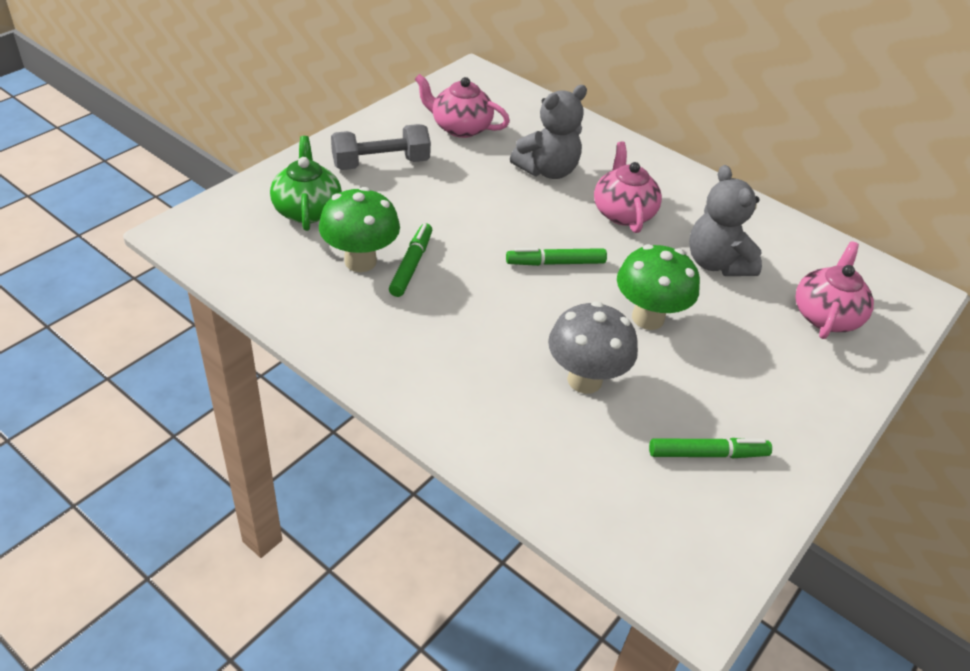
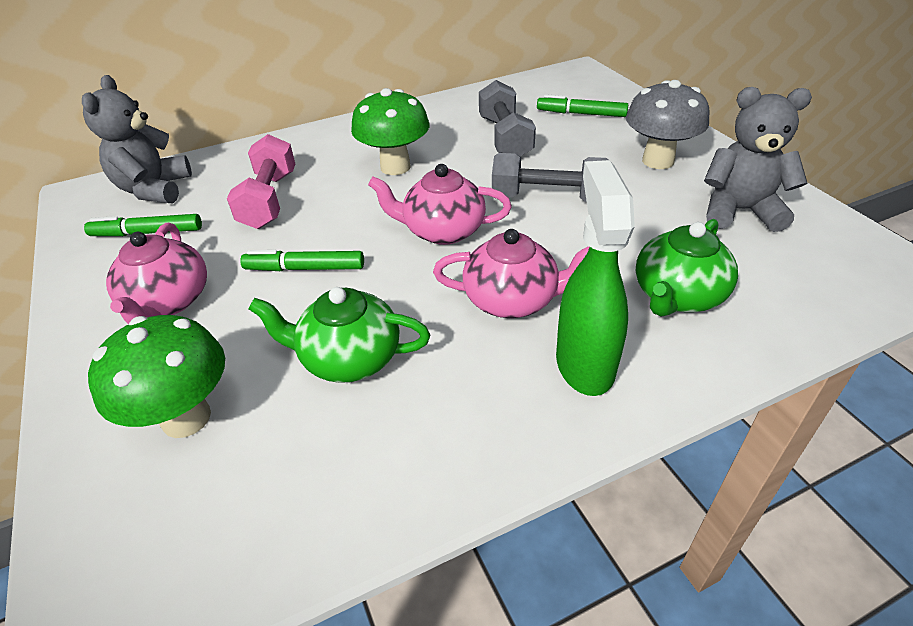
green spray bottle: none = 0 -> [556,160,635,396] = 1
green teapot: [270,136,342,231] = 1 -> [249,287,430,383] [636,219,738,317] = 2
grey dumbbell: [331,124,431,170] = 1 -> [479,80,536,157] [492,153,608,202] = 2
pink dumbbell: none = 0 -> [227,134,295,229] = 1

